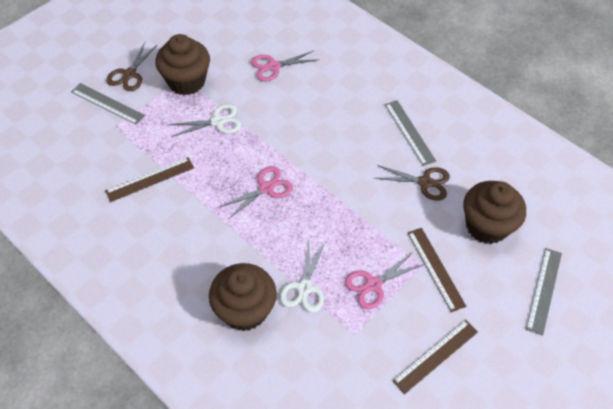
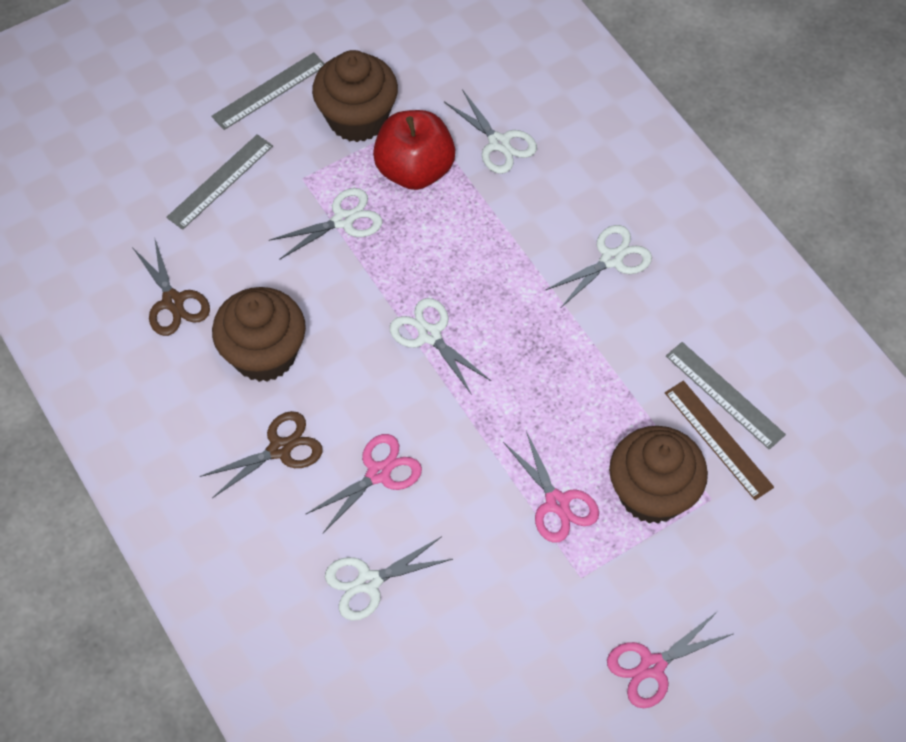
brown ruler: [105,157,194,202] [392,320,478,394] [408,228,466,312] = 3 -> [665,381,774,500] = 1
red apple: none = 0 -> [373,110,455,190] = 1
white scissors: [169,104,242,137] [280,240,325,313] = 2 -> [269,188,382,260] [325,536,453,621] [390,298,491,395] [444,89,537,174] [546,225,652,307] = 5

